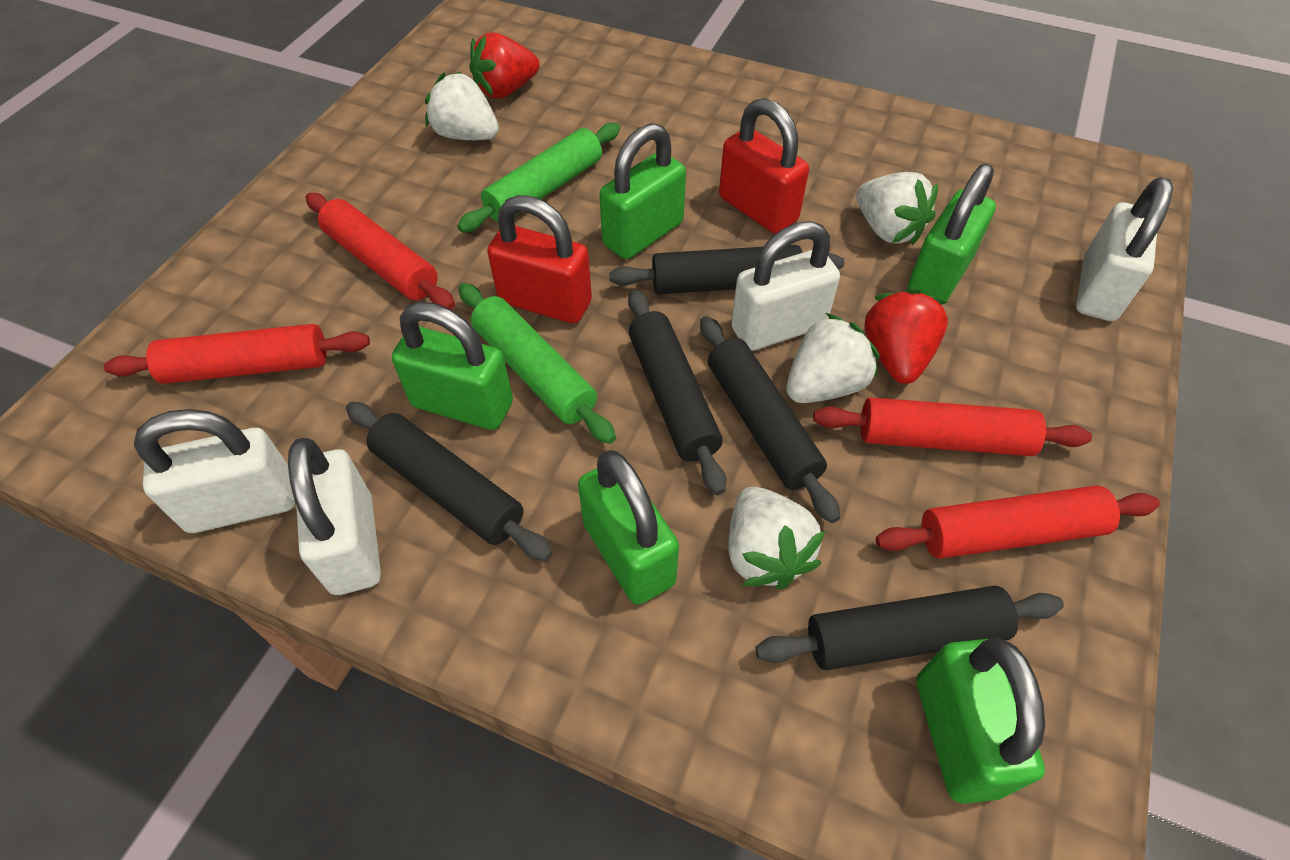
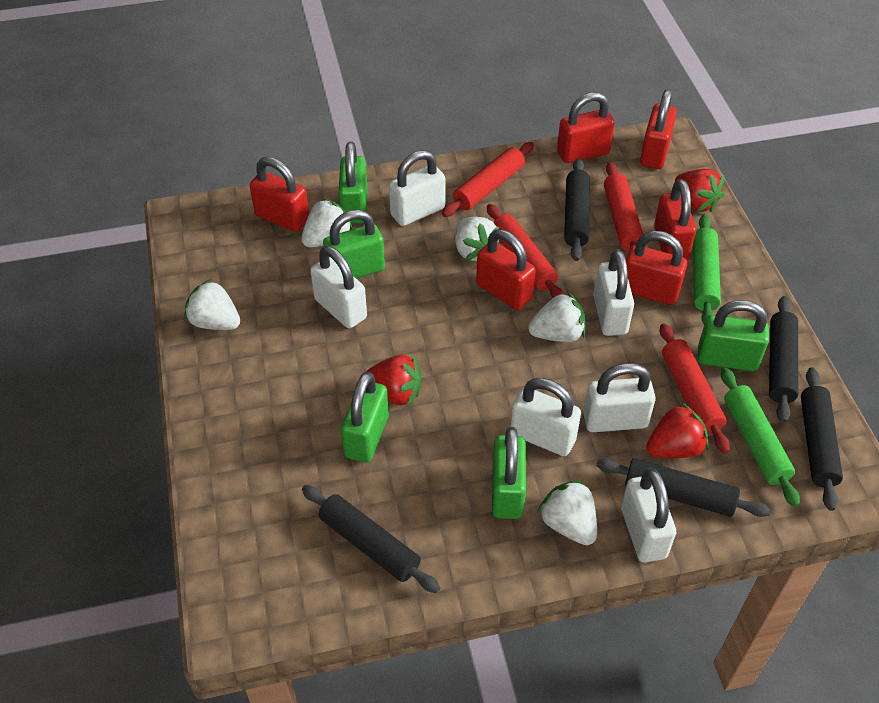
red padlock: [487,195,592,324] [719,98,809,234] = 2 -> [250,157,309,232] [476,230,536,310] [557,92,615,163] [626,231,687,305] [640,89,677,169] [654,179,696,260] = 6
red strawberry: [469,32,540,99] [865,288,948,384] = 2 -> [366,355,422,407] [646,403,709,458] [675,169,724,213] = 3
white padlock: [134,409,295,533] [288,438,381,595] [731,221,840,351] [1076,177,1173,321] = 4 -> [310,246,367,328] [389,150,446,226] [511,378,581,456] [583,363,656,432] [593,249,634,336] [621,468,676,563] = 6
white strawberry: [425,72,499,140] [728,487,825,589] [786,313,880,403] [856,172,938,245] = 4 -> [184,279,240,330] [301,198,353,247] [455,217,499,261] [528,292,586,342] [538,480,597,545] = 5

